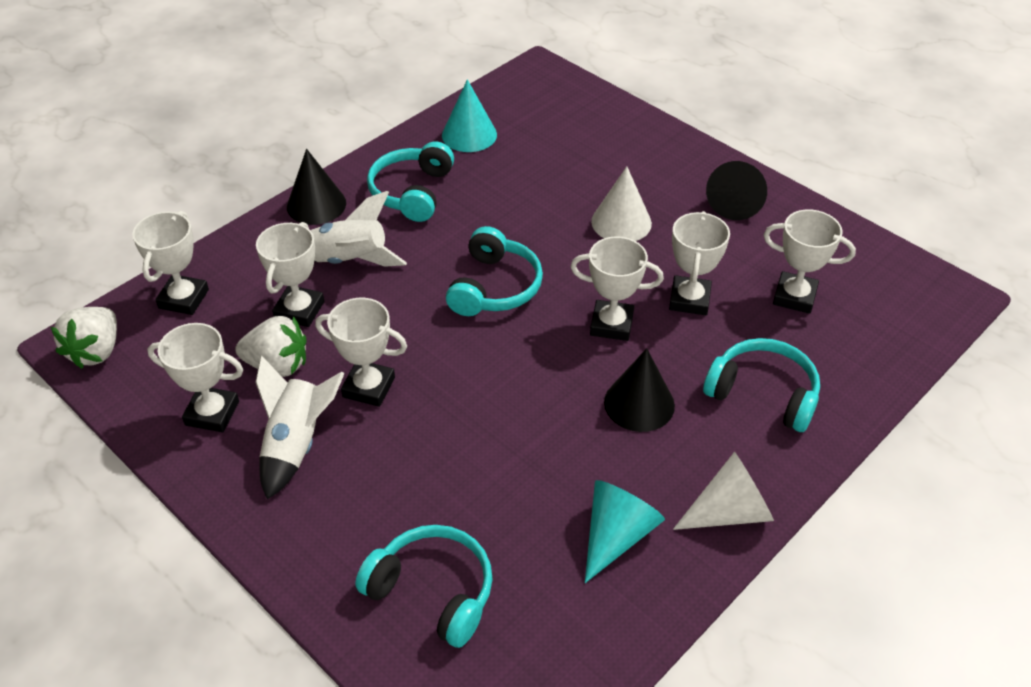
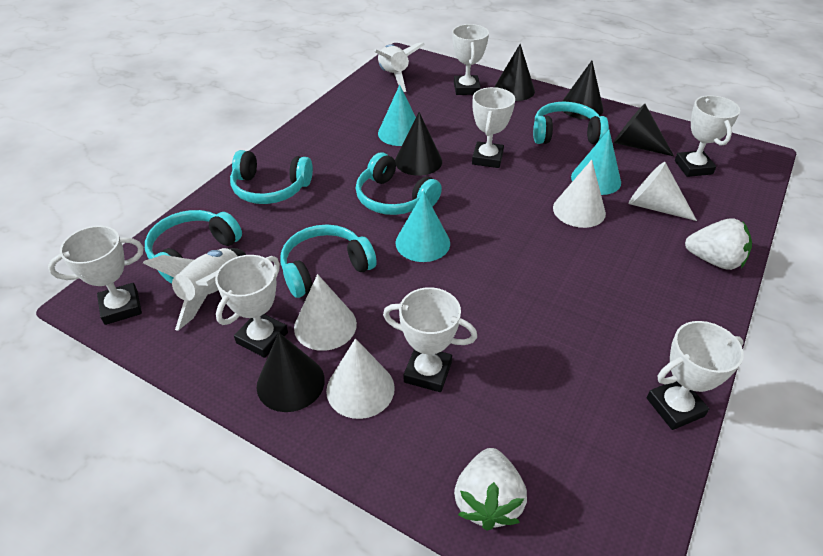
black cone: [287,149,346,225] [604,348,675,432] [706,161,767,220] = 3 -> [257,332,325,412] [395,112,442,176] [494,44,535,101] [562,61,604,119] [613,104,674,156] = 5
turquoise cone: [442,80,497,152] [585,480,665,583] = 2 -> [378,85,416,146] [395,192,450,262] [571,130,621,195] = 3
turquoise headphones: [355,525,493,648] [367,141,454,222] [446,226,543,316] [703,338,820,432] = 4 -> [145,210,242,284] [230,150,313,204] [280,224,377,298] [356,153,442,215] [533,102,609,144] = 5
white cone: [591,166,652,241] [673,452,774,530] = 2 -> [294,274,357,351] [326,339,395,419] [553,160,606,228] [629,162,697,221] = 4

